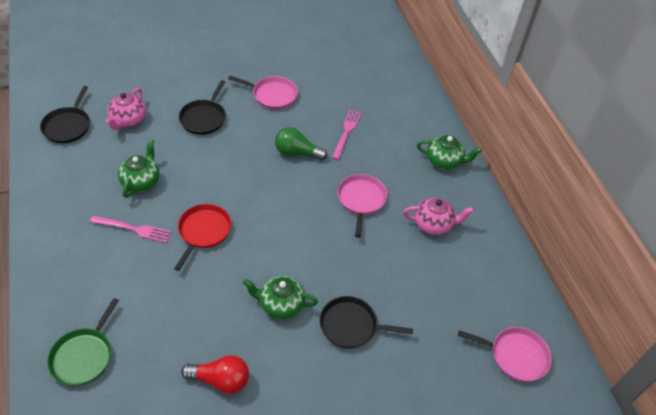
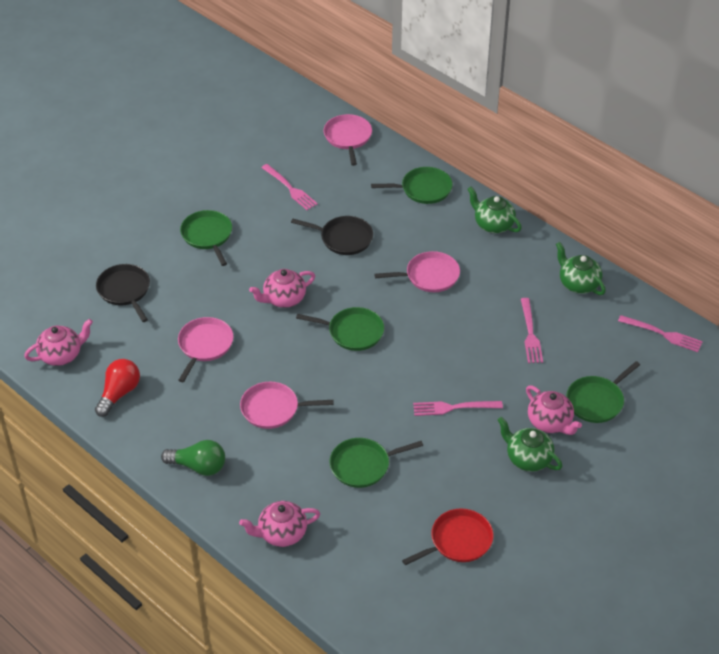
black pan: [40,86,90,143] [179,80,226,135] [319,296,413,349] = 3 -> [96,264,150,322] [291,216,373,255] = 2
green pan: [47,298,119,386] = 1 -> [180,210,232,266] [296,307,384,351] [329,438,423,488] [371,167,453,204] [566,361,640,423] = 5
pink fork: [90,215,172,243] [332,109,362,160] = 2 -> [261,164,318,210] [413,401,503,416] [521,298,543,363] [618,315,703,352] = 4
pink pan: [228,76,298,109] [337,174,387,238] [458,327,552,382] = 3 -> [178,317,234,382] [240,382,334,429] [324,114,372,166] [374,251,460,292] = 4
pink teapot: [105,88,146,130] [403,197,474,235] = 2 -> [24,319,93,366] [239,501,320,547] [249,269,315,308] [526,385,582,435] = 4

